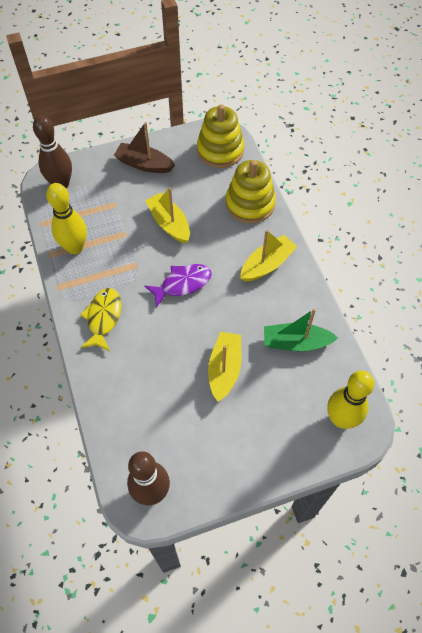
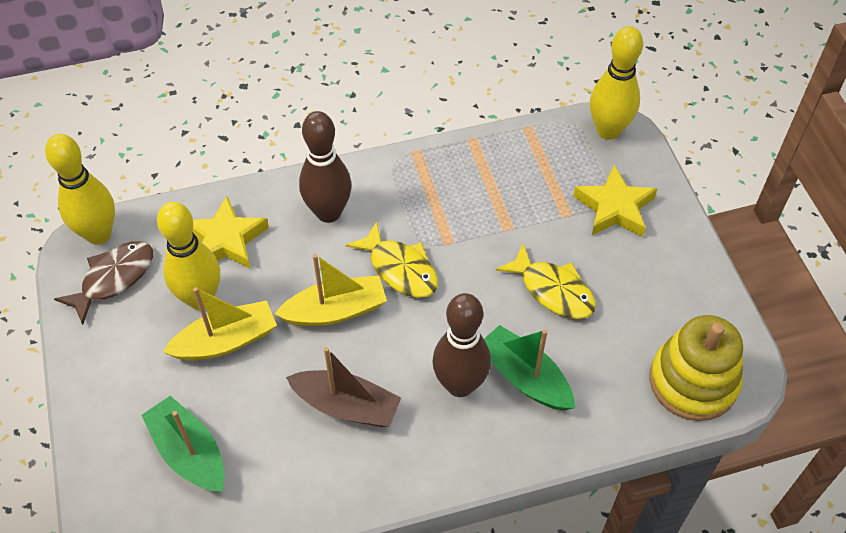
brown fish: none = 0 -> [54,241,153,325] = 1
green boat: [264,309,338,351] = 1 -> [142,396,225,492] [484,325,575,410] = 2
purple fish: [144,264,212,308] = 1 -> none = 0
yellow boat: [145,187,190,244] [208,332,241,402] [240,230,297,282] = 3 -> [163,287,277,361] [275,254,387,326] = 2
yellow bowling pin: [46,183,87,254] [327,371,374,429] = 2 -> [45,134,115,245] [157,202,220,310] [590,26,643,140] = 3
yellow fish: [80,288,121,351] = 1 -> [346,221,438,298] [496,243,596,319] = 2
yellow stacking toy: [197,104,244,168] [226,160,276,223] = 2 -> [649,315,743,421] = 1
yellow star: none = 0 -> [193,196,269,269] [573,165,657,237] = 2

